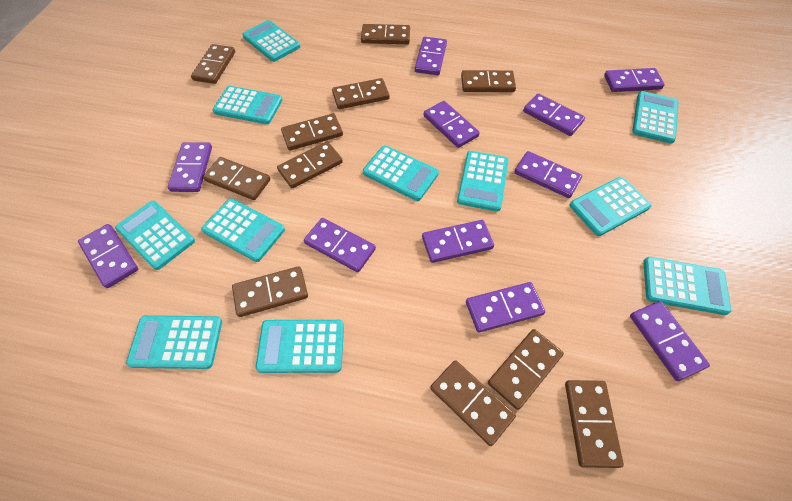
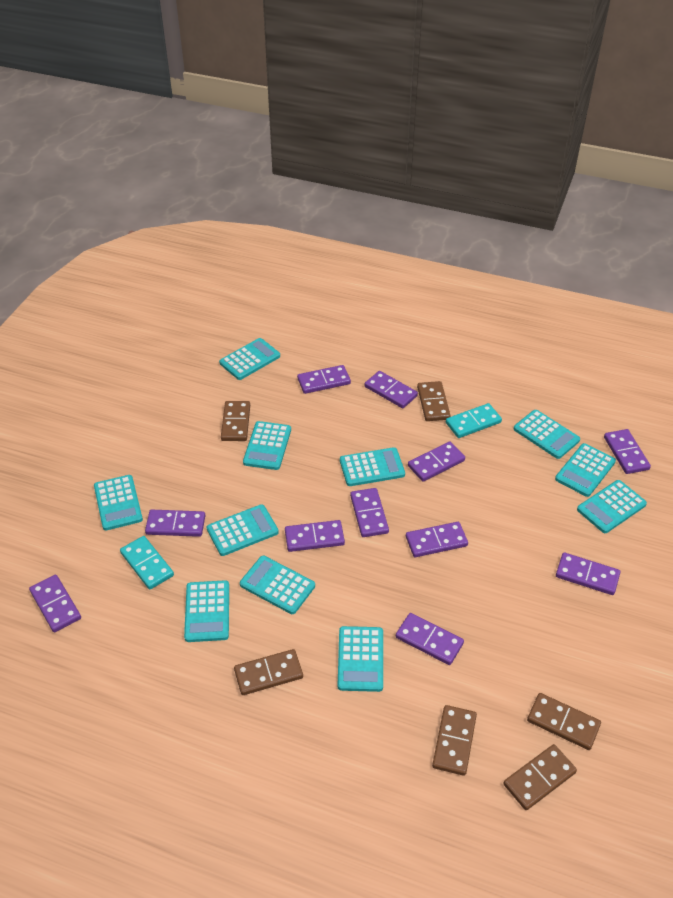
brown domino: [191,44,235,84] [203,157,271,200] [232,266,308,317] [277,141,343,188] [281,113,343,151] [332,78,390,109] [361,24,410,44] [430,360,516,446] [461,70,516,92] [488,329,564,410] [565,380,624,468] = 11 -> [221,401,250,441] [234,649,303,695] [417,381,451,421] [432,705,477,776] [503,744,577,810] [527,693,601,750] = 6
turquoise domino: none = 0 -> [120,536,174,590] [446,403,502,438] = 2

